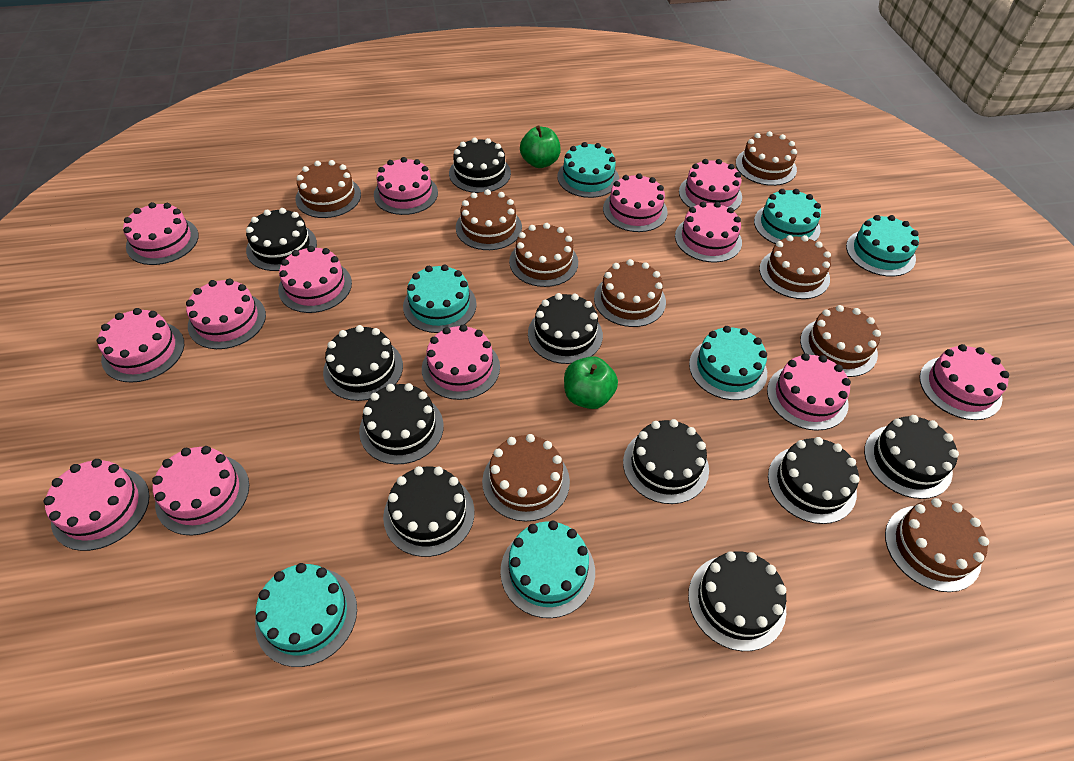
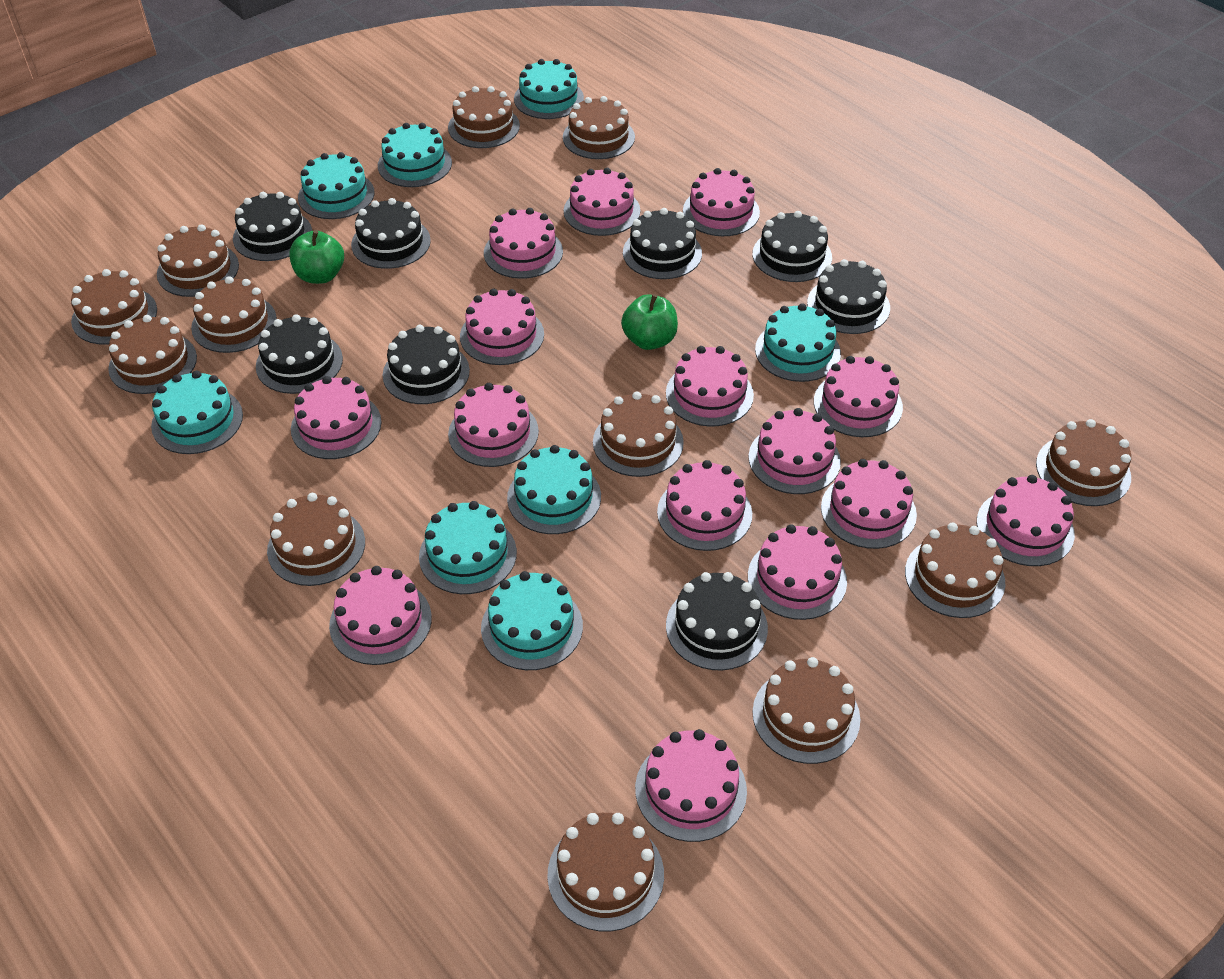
black cake: [246,208,317,271] [323,325,403,401] [359,383,444,465] [383,466,475,557] [449,138,511,193] [528,293,603,364] [623,419,709,504] [688,551,786,651] [768,437,859,524] [864,415,959,499] = 10 -> [233,192,312,261] [256,314,343,394] [351,198,431,269] [383,325,470,404] [623,208,702,279] [666,572,768,671] [752,211,832,282] [807,259,890,334] = 8
brown cake: [295,160,361,218] [456,189,522,250] [482,434,570,522] [509,223,578,287] [594,259,666,327] [736,131,797,186] [759,235,831,299] [800,305,881,377] [885,498,989,592] = 9 -> [71,269,157,345] [108,315,197,394] [157,224,239,297] [191,276,277,353] [267,493,365,586] [448,86,520,148] [547,813,664,932] [563,96,635,159] [593,392,684,477] [753,657,860,764] [905,522,1005,618] [1036,419,1131,506] = 12
pink cake: [43,459,150,551] [97,308,184,383] [123,202,199,265] [152,446,249,536] [186,279,266,349] [278,246,352,313] [374,157,438,215] [422,324,500,400] [603,173,668,232] [675,202,742,262] [679,159,742,211] [767,353,851,431] [920,344,1009,420] = 13 -> [291,376,382,459] [329,566,432,665] [448,383,539,467] [460,289,544,365] [484,208,563,279] [564,168,640,236] [635,729,747,842] [657,460,752,551] [666,346,754,427] [683,168,760,236] [748,408,841,494] [748,524,847,620] [814,356,903,437] [821,459,917,549] [977,475,1075,566] = 15
turquoise cake: [255,563,357,667] [403,265,477,333] [500,521,595,618] [557,142,619,198] [689,326,767,400] [754,189,821,244] [846,215,919,277] = 7 -> [151,371,243,454] [298,152,375,219] [378,123,452,187] [419,501,517,594] [481,571,583,670] [507,445,601,534] [514,59,584,119] [755,303,841,382] = 8

